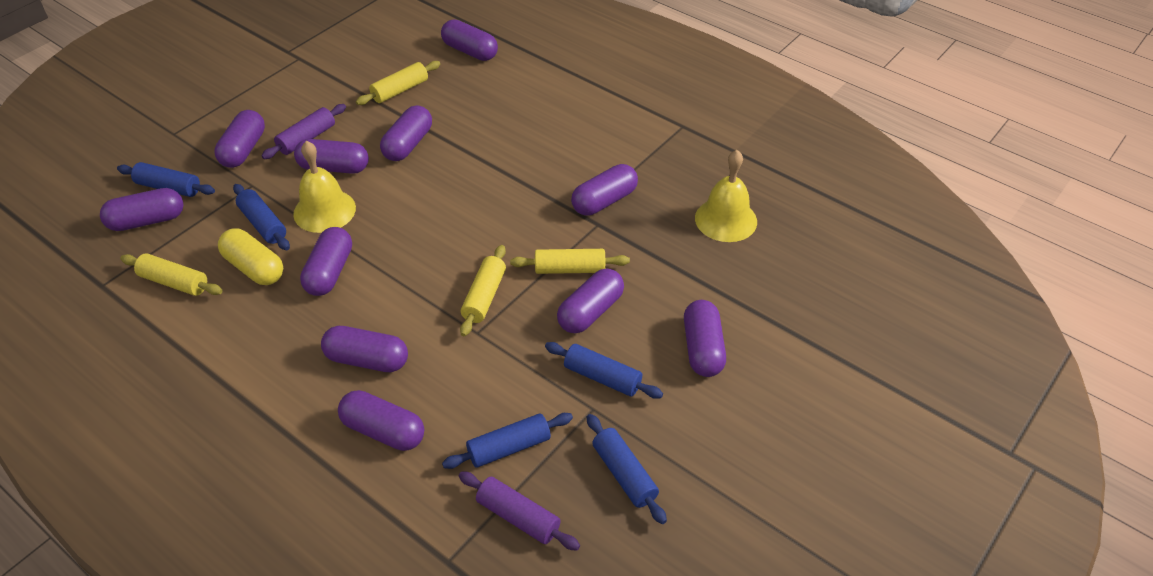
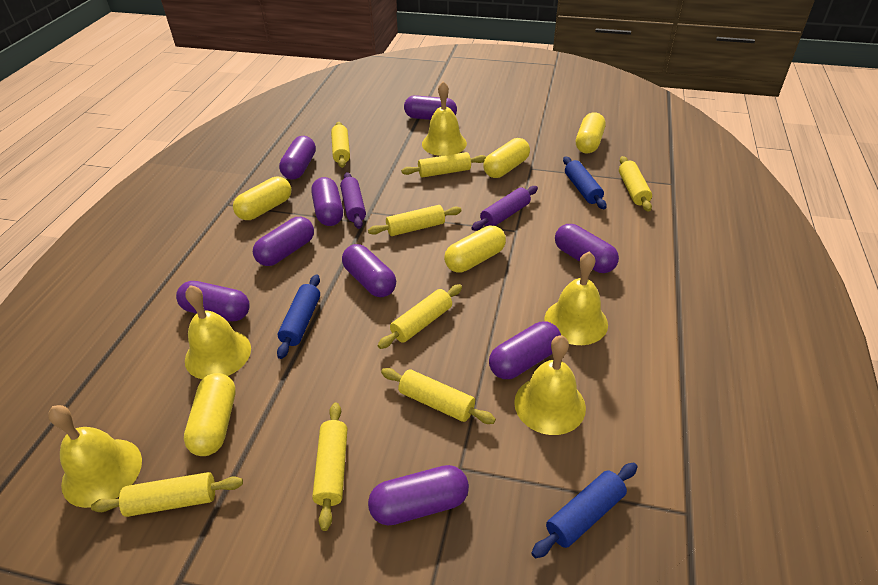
blue rolling pin: [117,162,215,197] [233,184,290,250] [442,413,573,469] [545,342,663,399] [587,414,667,524] = 5 -> [277,274,320,359] [531,462,637,558] [563,157,607,209] = 3
purple capsule: [100,188,184,231] [214,110,265,168] [294,139,369,174] [300,227,352,296] [321,326,408,372] [338,390,424,451] [380,105,432,161] [441,20,498,61] [557,268,624,333] [571,164,638,216] [684,300,726,377] = 11 -> [176,281,250,321] [253,217,314,266] [279,136,316,180] [311,177,343,226] [342,244,396,297] [368,465,469,525] [404,95,457,120] [489,321,561,379] [555,224,619,273] = 9
yellow bell: [293,141,356,233] [695,150,757,242] = 2 -> [48,405,142,508] [185,285,251,379] [422,81,467,156] [514,335,586,435] [545,252,608,345] = 5
yellow capsule: [218,228,283,285] = 1 -> [184,373,236,456] [233,177,291,220] [444,225,506,273] [483,138,530,178] [576,113,605,153] = 5
yellow rolling pin: [120,253,223,296] [356,61,440,105] [460,245,506,336] [510,249,630,274] = 4 -> [91,472,243,517] [312,403,347,531] [331,122,350,168] [368,205,462,236] [378,284,462,349] [381,368,496,424] [401,152,486,178] [619,156,652,212] = 8

